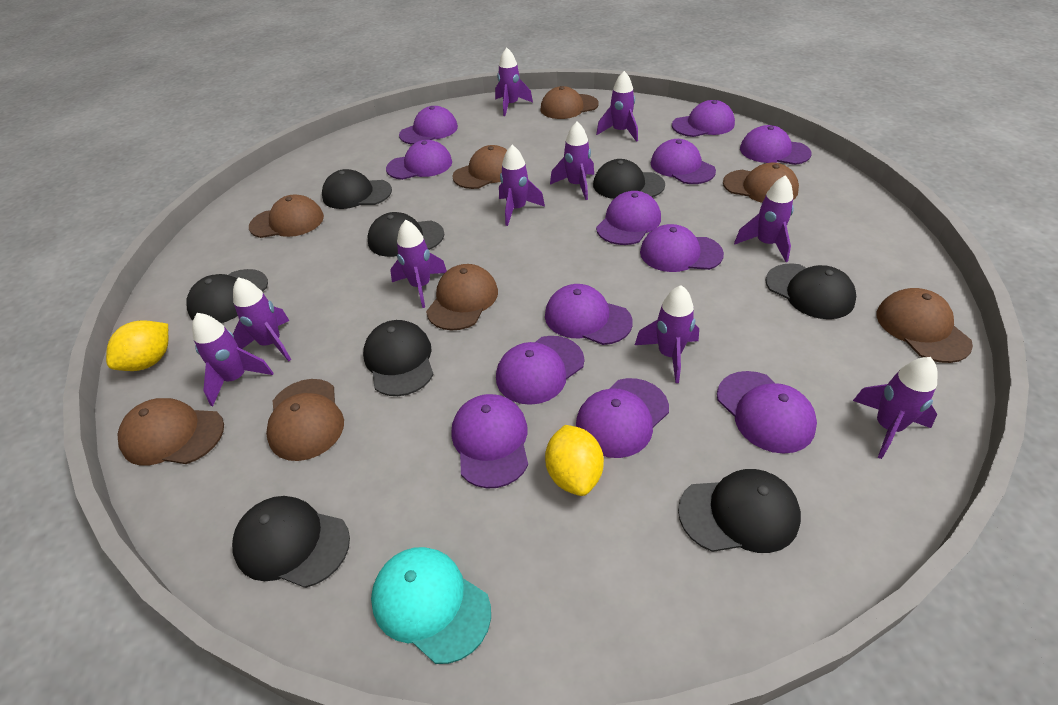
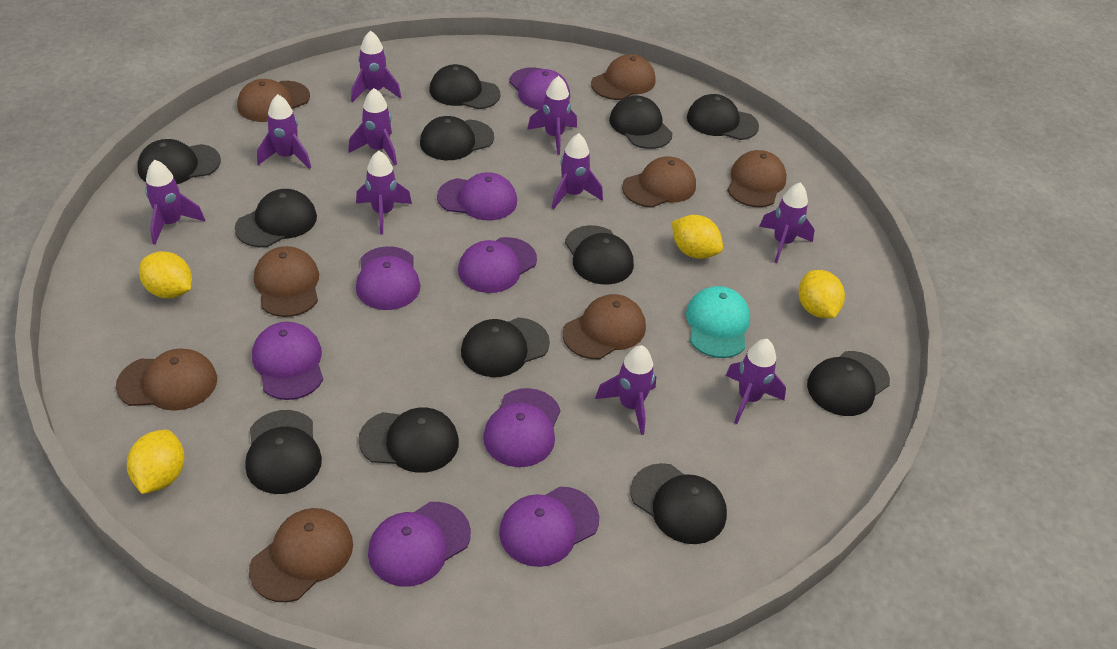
black cap: [187,269,268,323] [232,496,350,588] [322,169,392,209] [363,320,434,396] [367,212,444,257] [593,159,665,199] [678,469,801,553] [766,263,856,319] = 8 -> [137,139,221,184] [235,189,317,247] [245,410,322,494] [359,407,459,473] [420,116,494,160] [430,64,500,109] [461,317,550,377] [565,225,634,285] [609,96,673,149] [630,463,727,544] [687,94,759,140] [807,351,890,416] = 12
purple cap: [386,140,452,180] [399,106,458,145] [452,394,528,488] [496,336,584,405] [545,284,633,345] [576,378,669,458] [596,191,661,245] [640,224,724,272] [651,139,716,184] [672,100,735,137] [717,371,817,454] [740,125,811,165] = 12 -> [252,322,323,400] [356,246,421,310] [368,502,471,586] [437,172,517,221] [458,237,537,293] [483,388,560,467] [499,487,599,567] [509,67,570,110] = 8
yellow lemon: [106,320,168,371] [545,425,604,496] = 2 -> [127,430,184,494] [139,251,192,298] [672,215,723,259] [799,270,845,318] = 4

